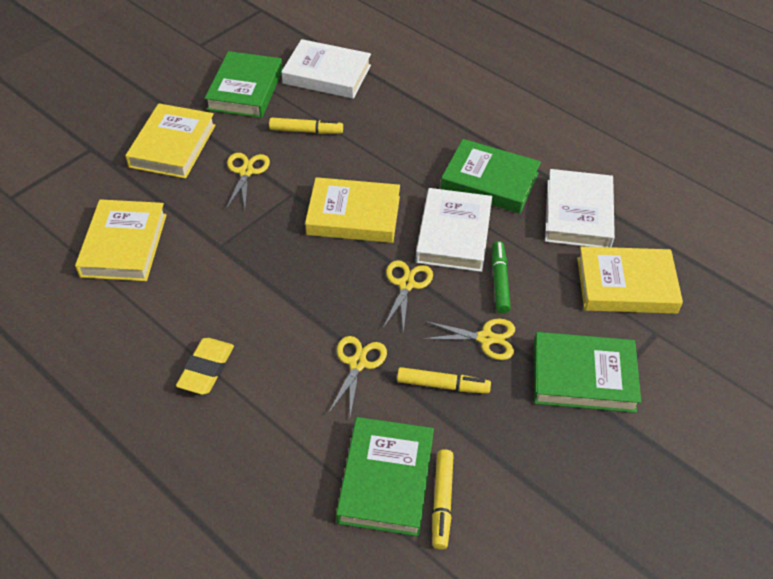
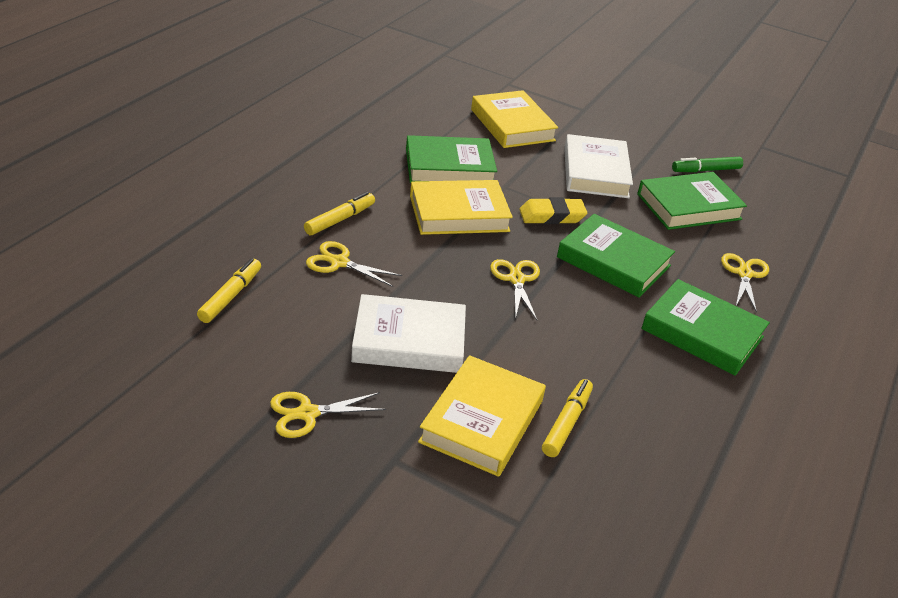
white book: [281,39,371,99] [416,188,492,272] [545,169,615,247] = 3 -> [351,294,466,373] [564,134,633,198] = 2
yellow book: [75,199,167,281] [125,103,216,179] [305,177,400,243] [577,246,683,314] = 4 -> [410,180,513,235] [418,355,546,477] [471,90,558,148] = 3

